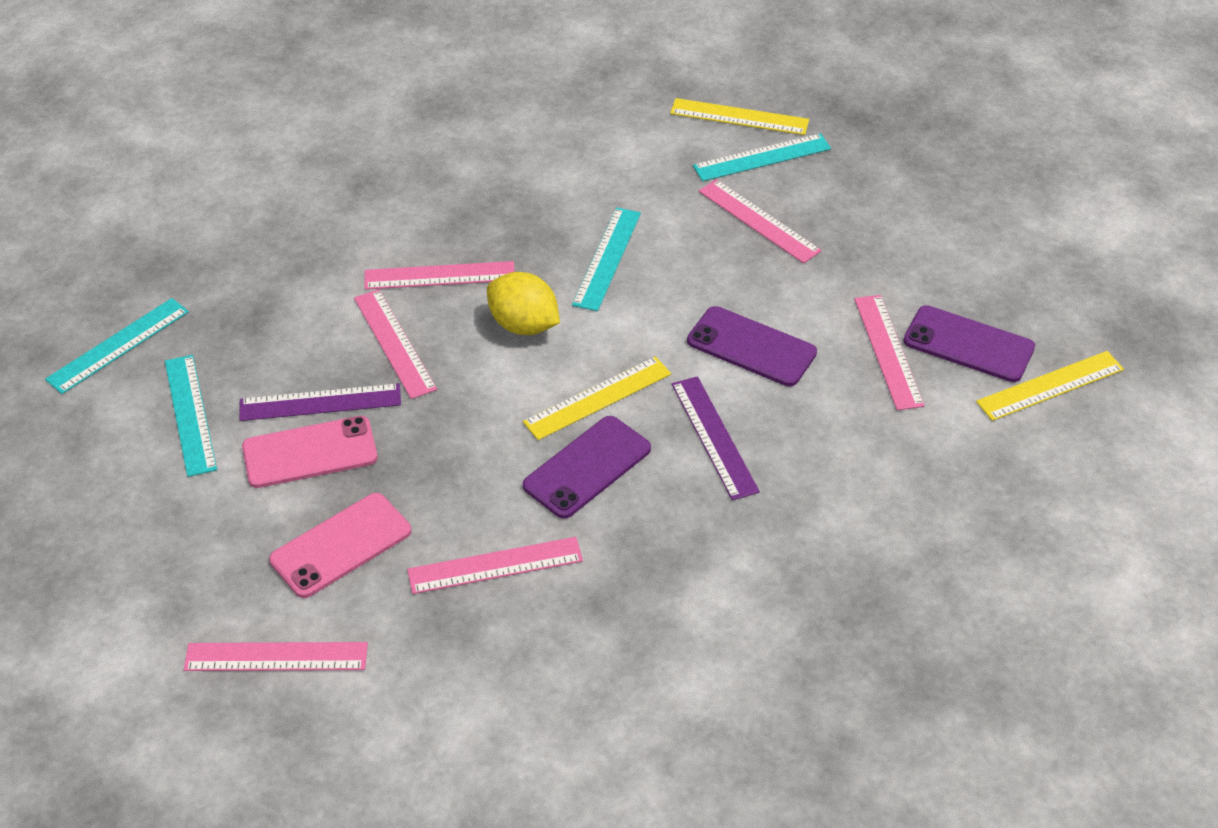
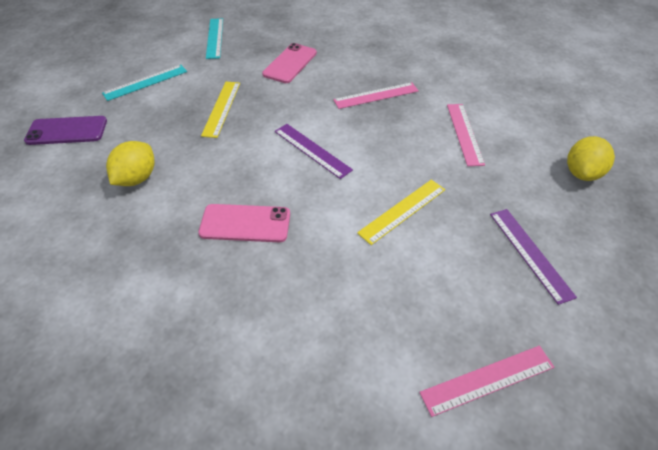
pink ruler: [184,642,368,671] [354,289,437,399] [364,261,515,290] [407,537,583,594] [699,179,822,264] [854,295,925,410] = 6 -> [333,82,419,109] [419,346,554,417] [447,104,485,166] = 3
purple phone: [523,416,651,519] [687,306,817,387] [904,305,1035,382] = 3 -> [24,116,107,145] = 1
turquoise ruler: [45,298,189,394] [165,355,217,477] [572,207,641,311] [693,133,831,181] = 4 -> [102,65,187,101] [206,18,223,59] = 2
yellow lemon: [487,272,560,335] = 1 -> [106,141,155,186] [567,136,615,181] = 2
yellow ruler: [523,356,671,440] [670,98,809,135] [976,351,1124,421] = 3 -> [201,82,240,138] [357,180,445,245] = 2

